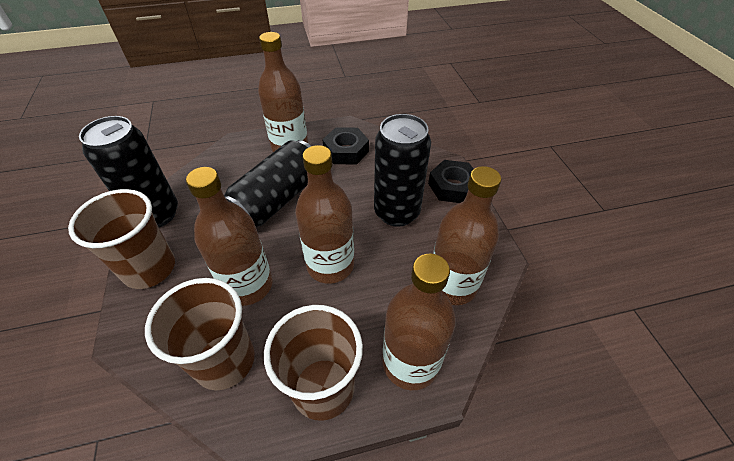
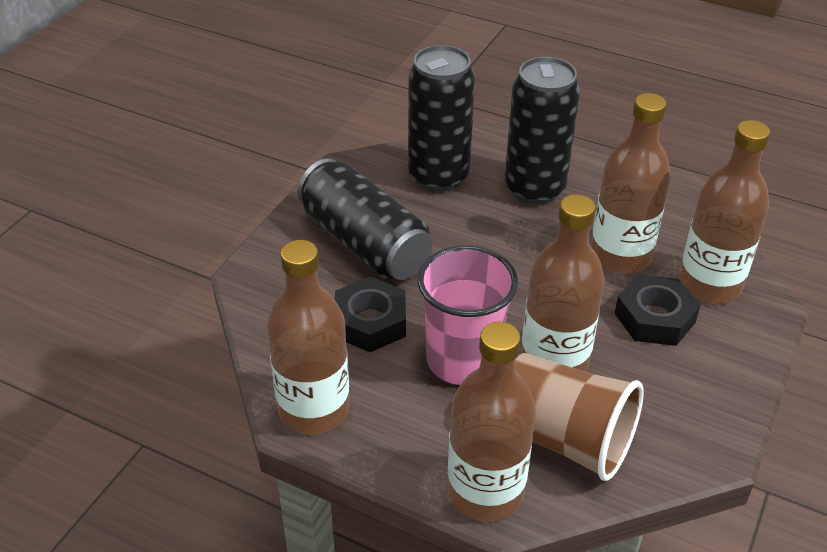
brown cup: [68,189,175,289] [145,278,255,390] [264,305,363,421] = 3 -> [515,353,644,481] = 1
pink cup: none = 0 -> [417,245,518,385] = 1

